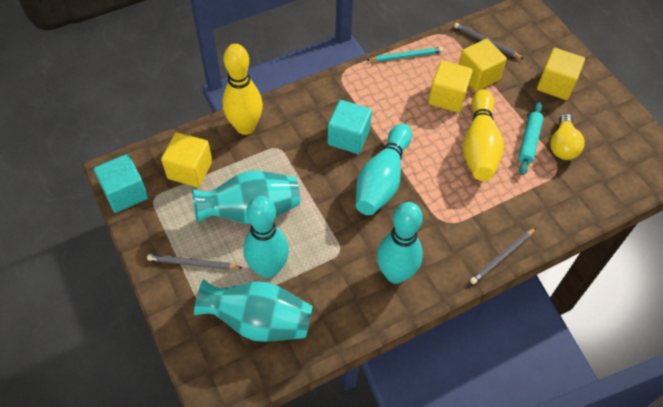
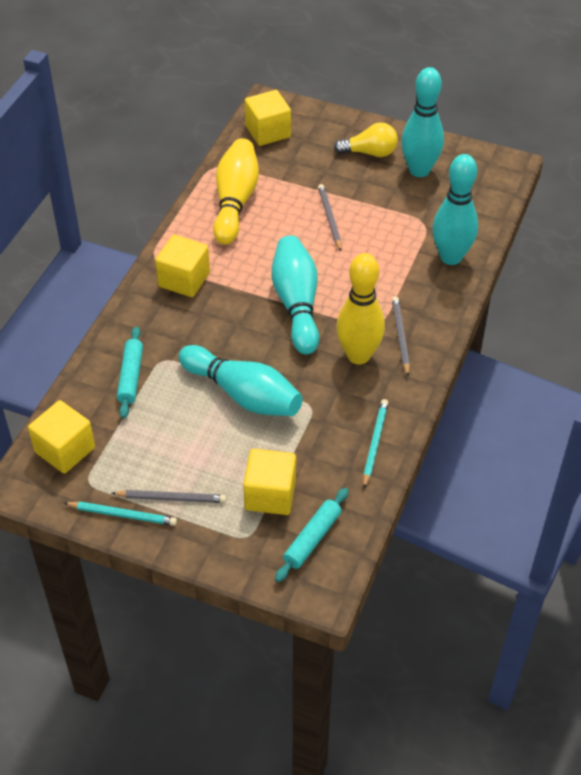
turquoise bowling pin: [243,196,289,278] [356,123,412,215] [377,202,423,284] = 3 -> [179,345,303,416] [272,236,319,355] [401,67,444,177] [432,154,478,265] = 4
turquoise cube: [94,154,148,213] [328,100,372,154] = 2 -> none = 0
turquoise pencil: [366,47,444,62] = 1 -> [64,501,177,526] [363,399,388,488] = 2
turquoise rolling pin: [518,102,544,175] = 1 -> [117,326,143,418] [275,488,349,582] = 2
turquoise vase: [192,171,300,224] [194,279,313,342] = 2 -> none = 0

